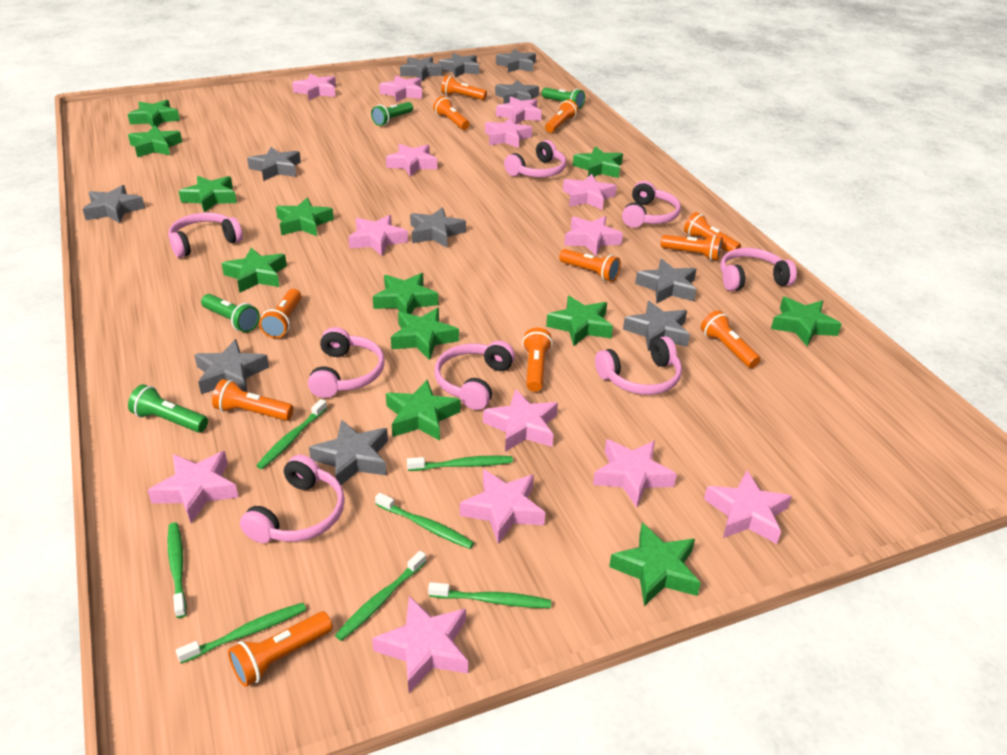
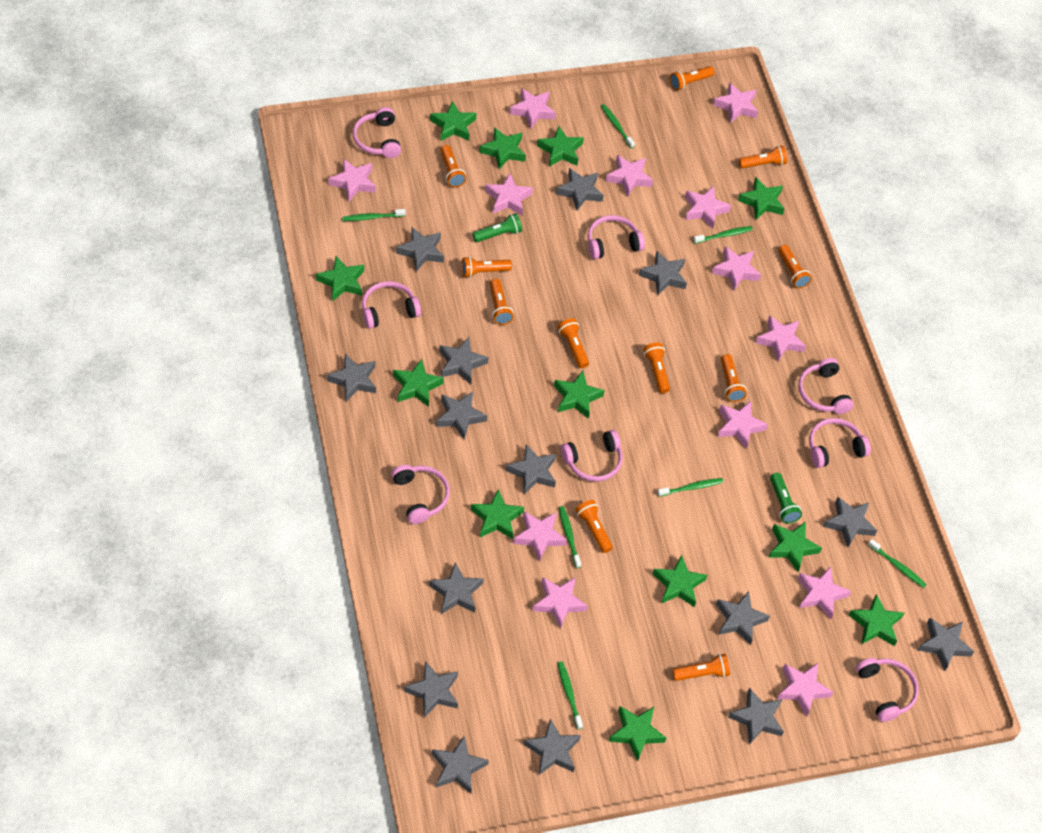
green flashlight: [128,384,208,432] [201,294,260,332] [371,102,413,126] [541,87,585,109] = 4 -> [472,213,522,242] [770,473,802,523] = 2
grey star: [83,185,145,223] [194,339,269,394] [247,147,301,181] [309,420,388,485] [400,57,442,81] [410,207,466,247] [438,53,479,78] [495,80,539,104] [496,49,536,72] [623,301,690,351] [635,259,697,304] = 11 -> [327,354,376,402] [396,227,444,272] [404,661,458,718] [429,562,484,614] [432,736,489,794] [436,391,487,439] [439,337,488,384] [506,444,556,494] [524,719,581,775] [556,168,604,211] [639,251,687,296] [716,591,770,645] [728,688,784,745] [823,497,878,547] [918,618,974,671] = 15
pink star: [147,451,239,523] [292,74,336,100] [348,215,408,256] [372,596,468,693] [379,75,422,102] [386,144,437,177] [460,469,545,544] [483,389,558,452] [485,118,532,148] [496,97,542,124] [563,174,617,210] [564,216,623,256] [593,439,677,508] [704,470,792,544] = 14 -> [329,159,376,201] [485,173,533,215] [510,88,556,129] [513,511,567,562] [533,577,588,629] [606,155,653,197] [685,186,731,229] [712,246,761,290] [713,83,758,123] [717,401,768,449] [755,315,806,361] [777,663,833,717] [798,566,851,619] = 13

